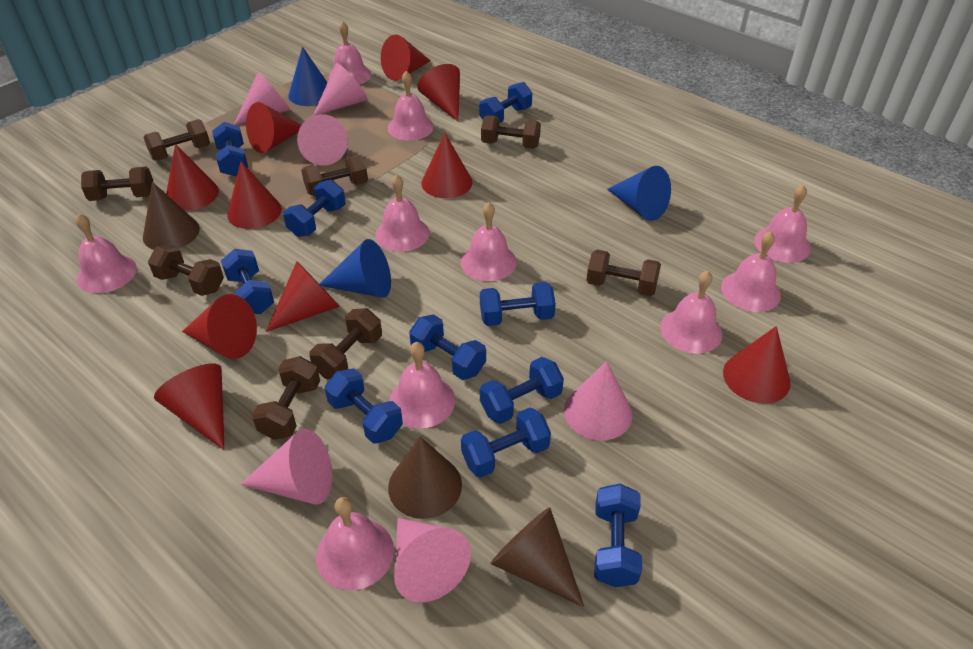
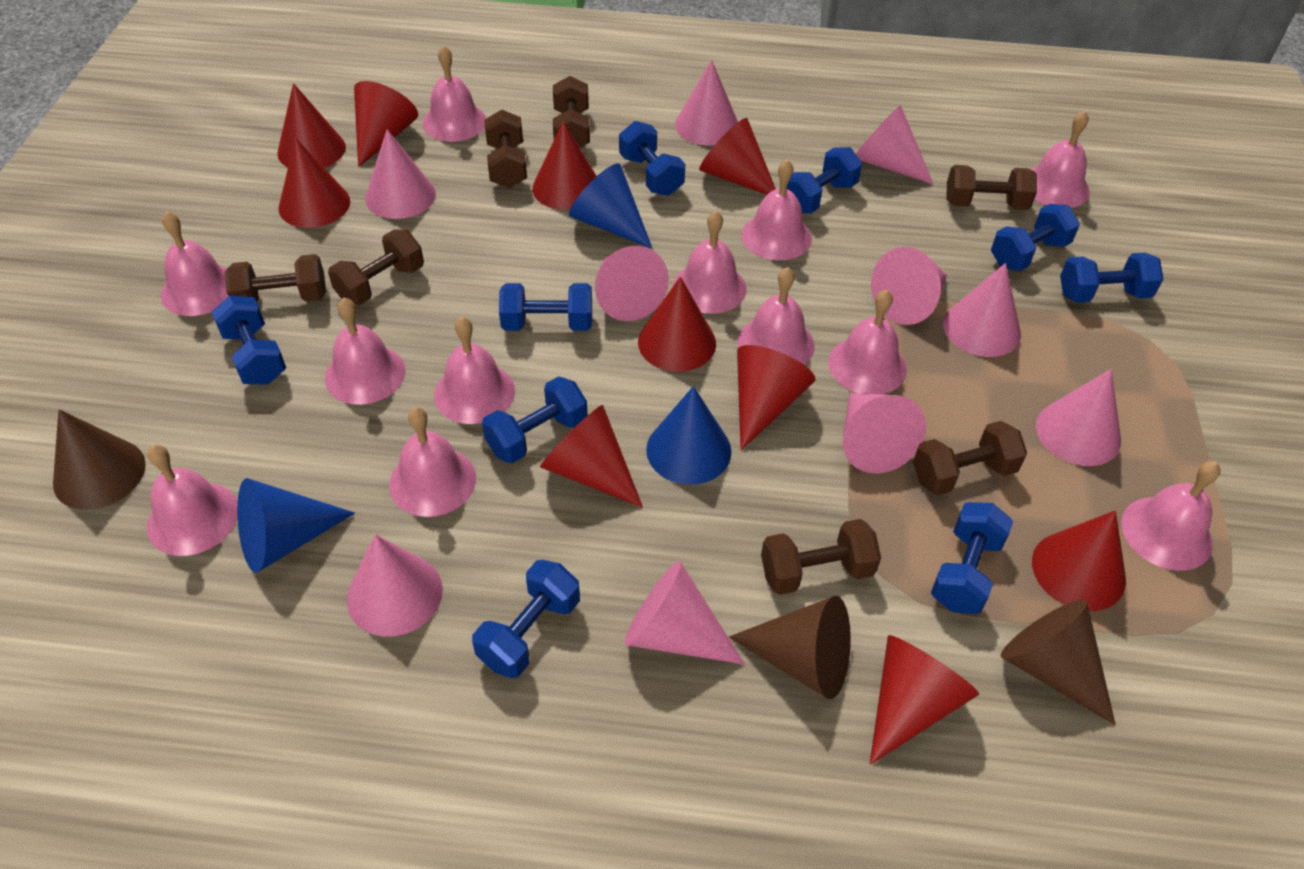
blue dumbbell: [212,122,248,176] [221,249,274,314] [283,179,345,237] [325,368,403,444] [409,314,486,380] [461,408,551,478] [479,82,532,123] [480,282,556,326] [480,357,564,424] [594,484,642,587] = 10 -> [212,295,286,385] [472,560,580,678] [482,376,588,463] [499,283,592,331] [619,121,685,196] [787,147,862,213] [931,502,1013,614] [991,204,1080,271] [1060,253,1163,303] = 9
brown dumbbell: [81,166,153,201] [143,119,210,161] [148,244,224,296] [252,356,320,440] [301,154,368,196] [310,308,382,379] [481,115,541,149] [586,250,661,296] = 8 -> [224,254,326,302] [328,230,424,305] [484,110,527,188] [553,76,590,147] [761,519,881,595] [913,421,1027,495] [946,165,1037,210] = 7
pink bell: [75,214,137,293] [316,497,394,590] [329,21,371,85] [375,174,430,252] [388,71,434,141] [389,342,455,428] [461,202,517,281] [660,271,722,354] [721,231,781,312] [754,185,811,263] = 10 -> [147,445,238,556] [161,211,228,316] [325,297,406,405] [389,407,476,517] [422,45,486,142] [434,317,515,424] [673,211,747,314] [738,267,815,365] [741,159,812,260] [828,290,907,395] [1031,110,1090,208] [1121,461,1221,571] = 12
pink cone: [234,72,290,125] [240,429,332,504] [297,114,348,166] [313,63,368,116] [394,518,471,603] [564,361,633,440] = 6 -> [347,534,443,637] [365,129,436,219] [595,246,669,321] [625,561,745,664] [675,60,738,146] [843,393,926,473] [856,105,933,184] [871,247,947,325] [943,263,1021,357] [1036,369,1121,466] = 10

